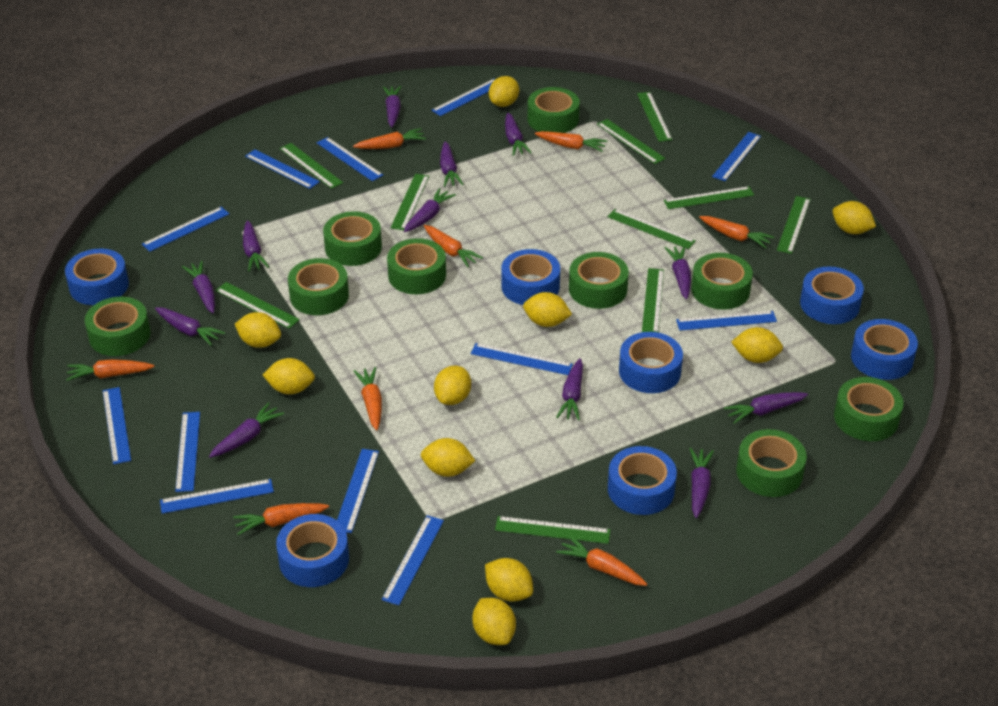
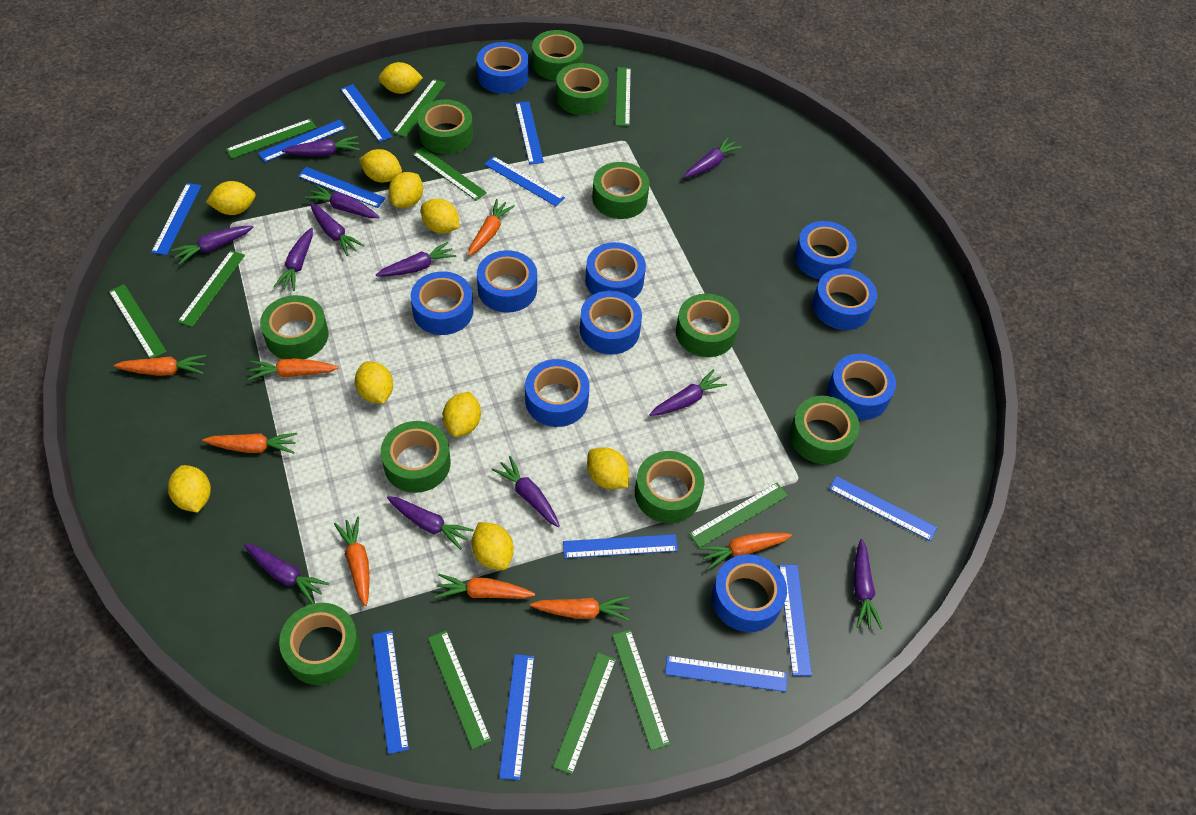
blue tape: [65,249,129,305] [276,514,349,587] [501,249,560,305] [608,446,677,515] [619,332,683,393] [800,267,864,324] [851,319,918,380] = 7 -> [411,271,473,335] [477,42,529,94] [477,250,537,313] [525,359,590,427] [580,291,642,355] [585,242,646,299] [711,554,787,632] [794,221,857,280] [812,268,877,330] [827,354,896,420] = 10
green tape: [85,297,151,356] [288,258,349,315] [323,211,382,266] [387,238,446,294] [528,87,580,133] [569,252,629,309] [691,253,753,309] [736,429,807,497] [834,377,903,441] = 9 -> [260,295,329,359] [279,603,360,685] [381,421,451,493] [417,99,473,154] [532,30,583,81] [556,63,609,115] [592,162,650,219] [635,451,705,523] [676,294,740,357] [790,396,860,464] = 10

